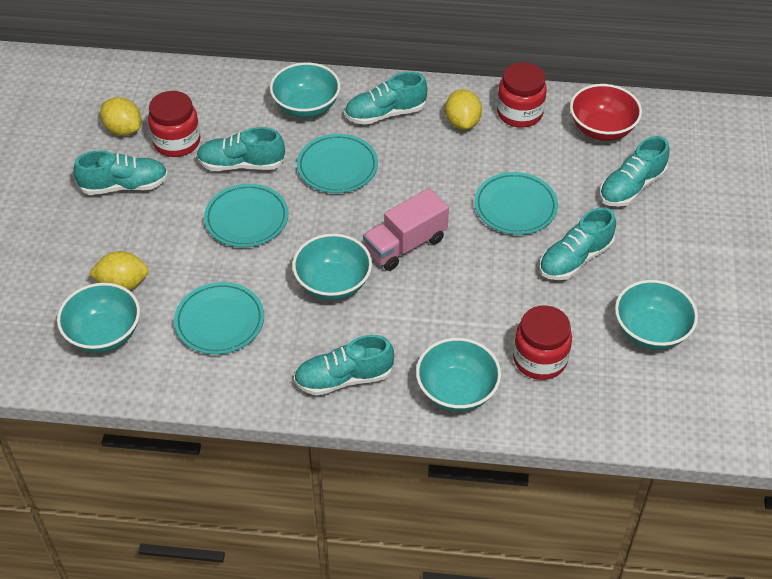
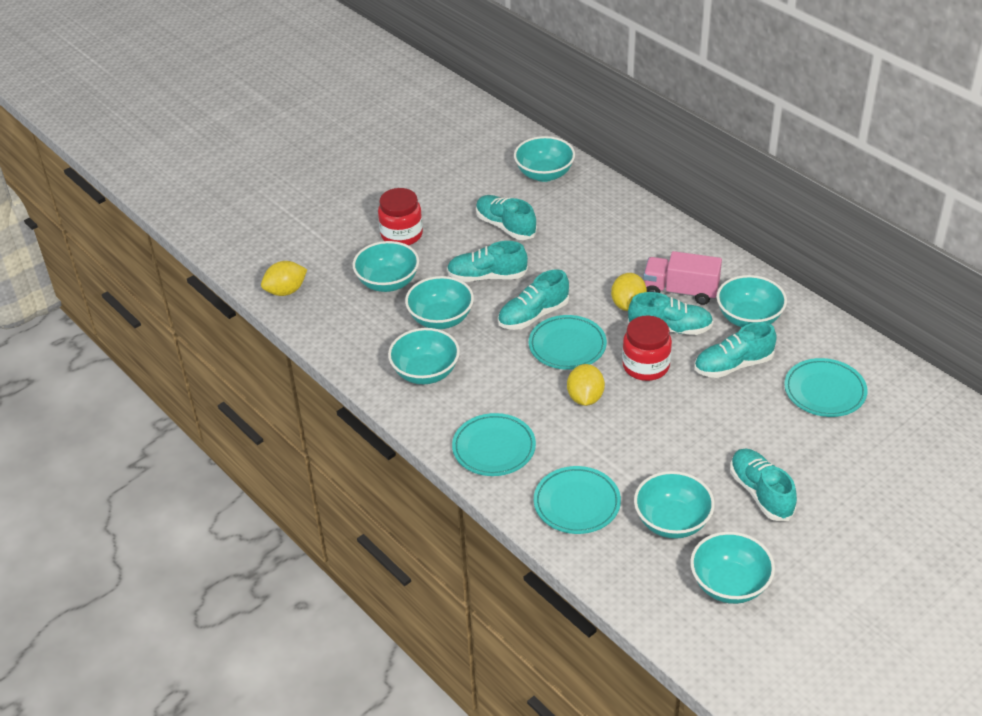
red bowl: [570,84,642,141] = 1 -> none = 0
red jar: [148,91,200,157] [497,62,547,128] [513,305,572,380] = 3 -> [378,188,423,246] [622,316,672,381] = 2
turquoise bowl: [57,283,140,353] [270,62,340,118] [292,234,372,300] [416,338,501,412] [615,280,698,350] = 5 -> [353,241,419,292] [388,328,460,384] [405,276,474,329] [514,136,575,182] [634,471,715,539] [690,532,775,604] [717,275,787,327] = 7

